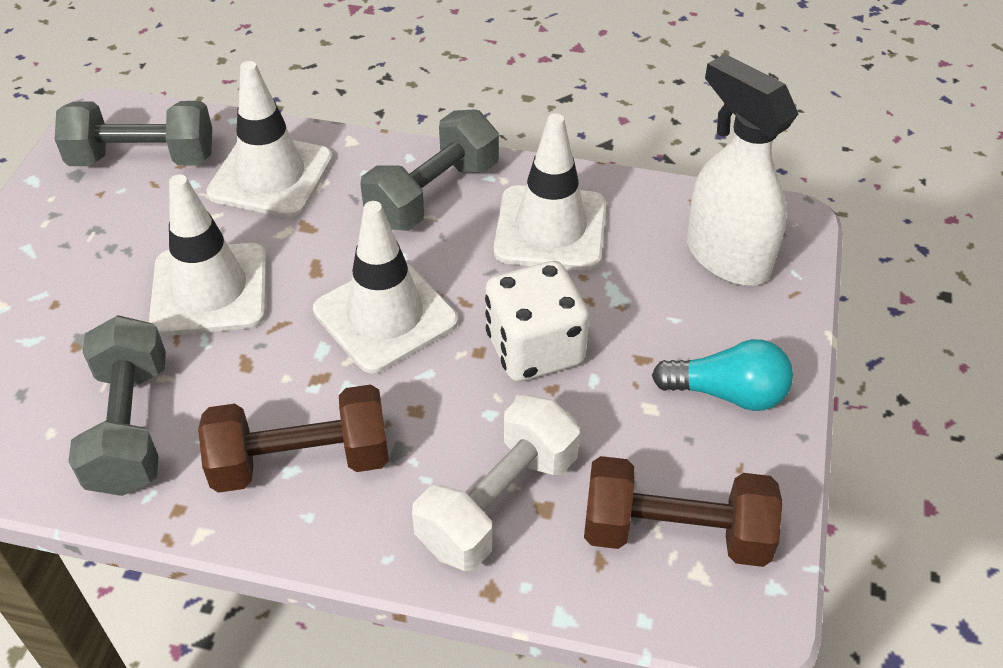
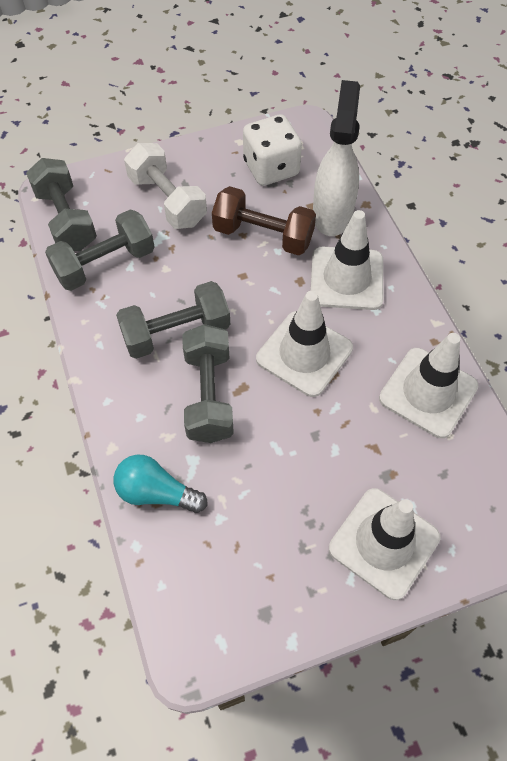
brown dumbbell: [198,385,389,493] [584,456,782,567] = 2 -> [212,186,316,256] = 1
grey dumbbell: [55,101,212,166] [68,315,166,496] [360,109,499,231] = 3 -> [26,158,97,251] [45,209,154,291] [116,281,230,359] [182,324,234,443] = 4

